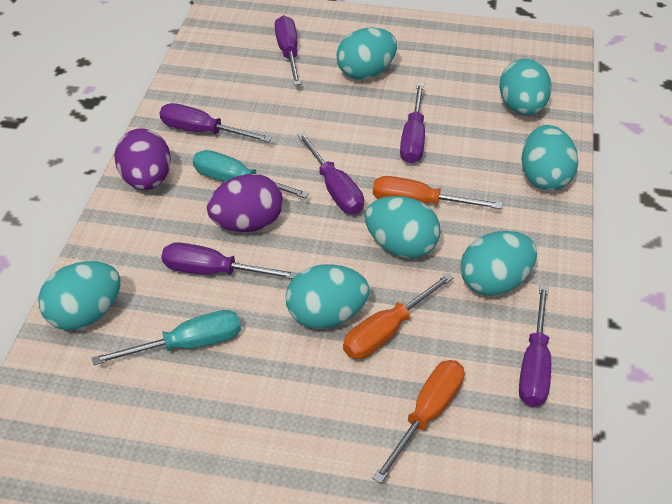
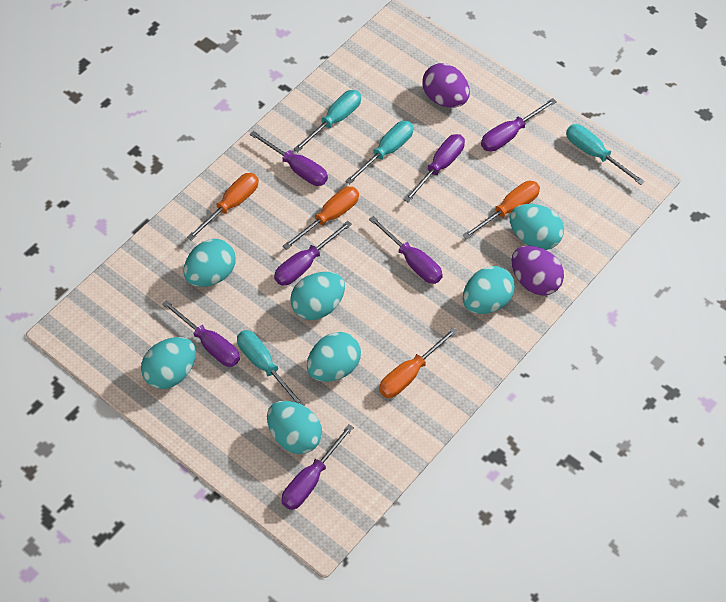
orange screwdriver: [343,273,454,359] [372,360,464,483] [373,176,502,209] = 3 -> [187,173,259,241] [283,187,359,250] [379,327,458,398] [462,181,540,239] = 4
purple screwdriver: [159,103,272,142] [161,242,298,279] [275,15,301,85] [297,132,364,214] [400,83,425,164] [519,285,551,407] = 6 -> [162,300,240,367] [250,131,328,186] [274,221,352,286] [282,424,354,510] [369,216,443,284] [404,134,465,203] [481,98,557,152] = 7
turquoise screwdriver: [92,310,241,365] [193,150,309,198] = 2 -> [237,330,305,406] [293,90,361,152] [345,121,414,184] [566,124,644,185] = 4

